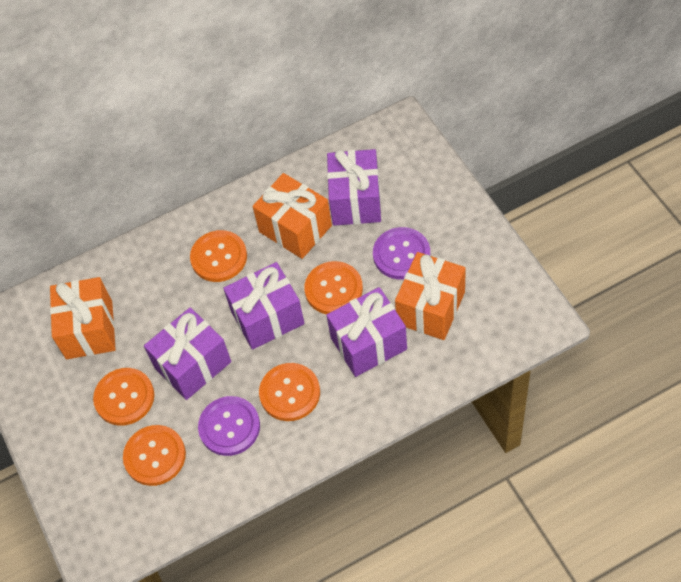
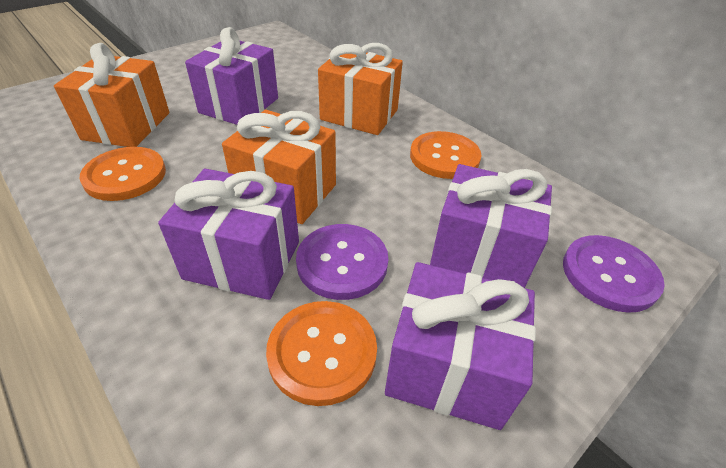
orange button: [93,368,154,426] [123,425,186,486] [190,230,247,282] [259,363,320,421] [304,261,363,314] = 5 -> [80,147,166,201] [266,301,377,406] [410,131,481,179] = 3

